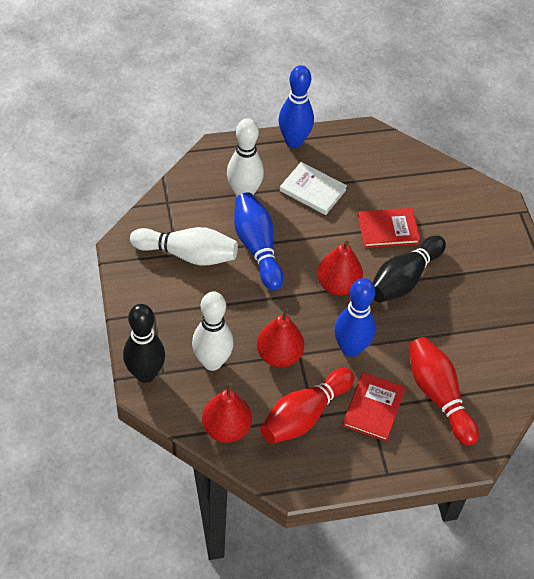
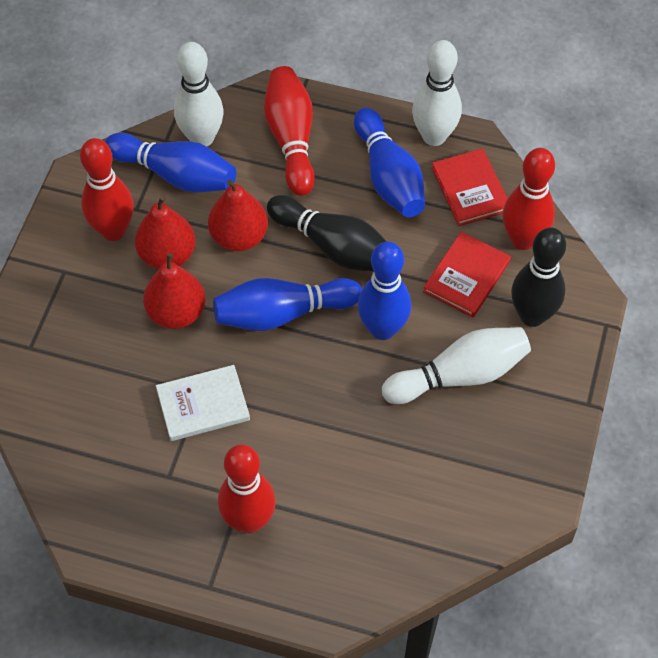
blue bowling pin: [234,192,284,290] [278,65,314,148] [334,278,375,357] = 3 -> [105,133,236,192] [213,278,362,331] [354,108,425,217] [358,242,411,340] = 4
red bowling pin: [260,368,355,444] [409,337,479,446] = 2 -> [80,138,134,241] [218,445,276,534] [264,66,315,196] [503,148,555,250] = 4

